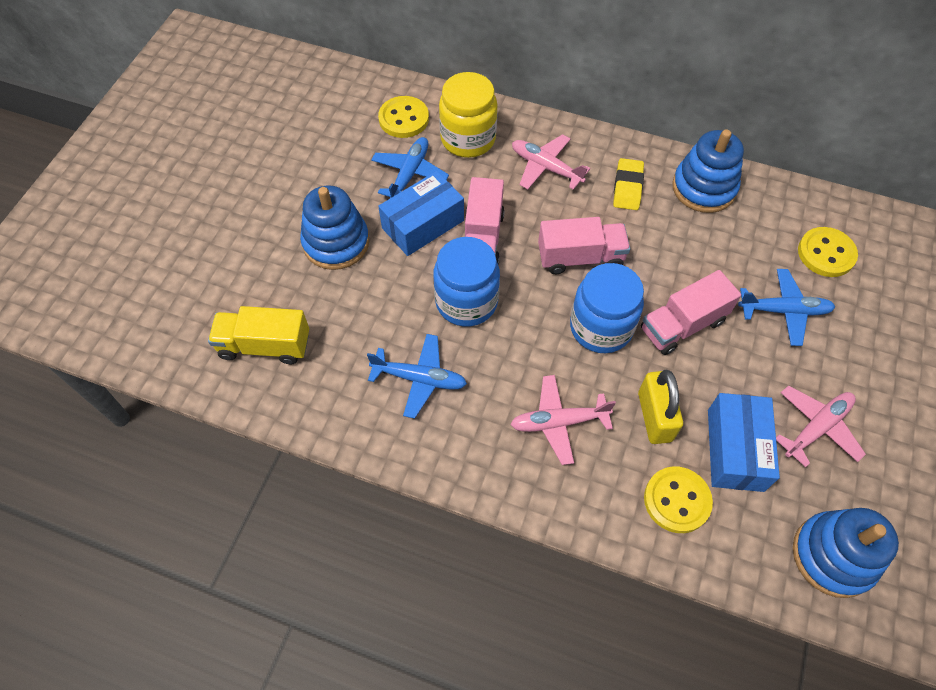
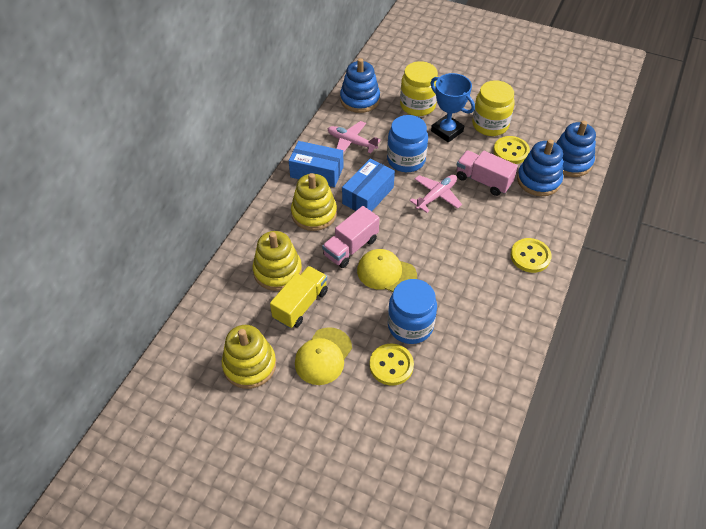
blue plane: [367,334,467,419] [371,137,449,198] [738,269,835,346] = 3 -> none = 0
blue trophy: none = 0 -> [430,73,475,143] = 1
pink plane: [510,375,616,465] [512,134,590,190] [776,385,866,467] = 3 -> [328,121,381,154] [410,175,462,213] = 2
pink truck: [465,177,505,265] [538,217,630,274] [641,270,741,355] = 3 -> [322,206,379,268] [457,150,518,196] = 2
yellow cap: none = 0 -> [295,327,352,385] [357,249,417,292] = 2
yellow eraser: [613,158,644,210] = 1 -> none = 0
yellow jar: [439,72,498,158] = 1 -> [400,61,438,116] [472,80,515,136] = 2
yellow padlock: [638,370,683,444] = 1 -> none = 0
yellow stacking toy: none = 0 -> [222,325,276,389] [253,231,302,291] [291,173,337,231] = 3

